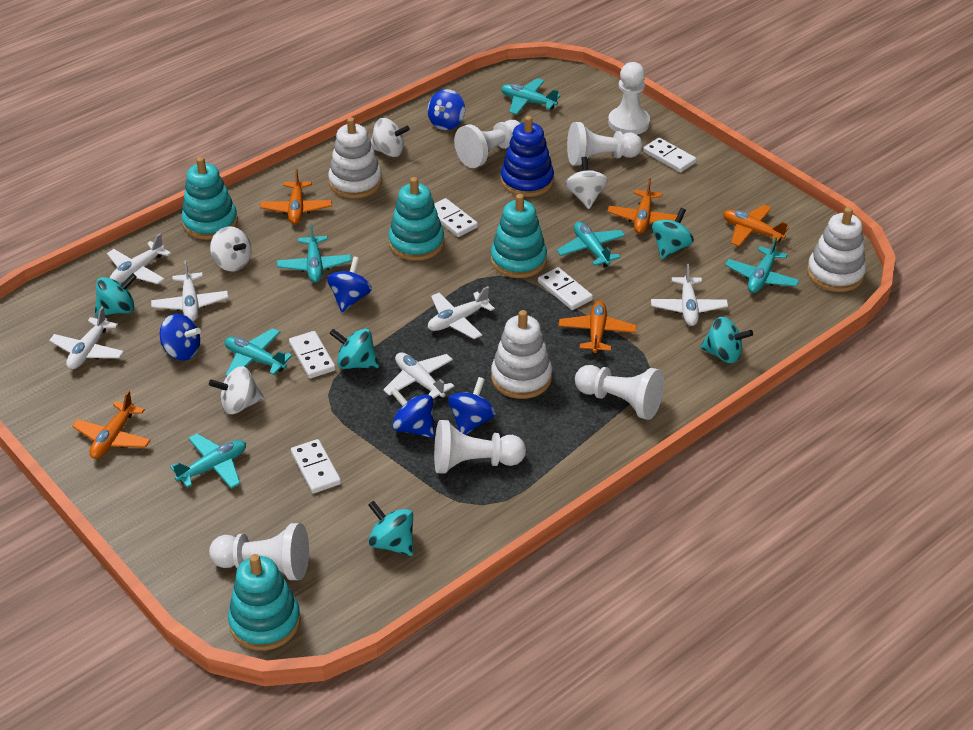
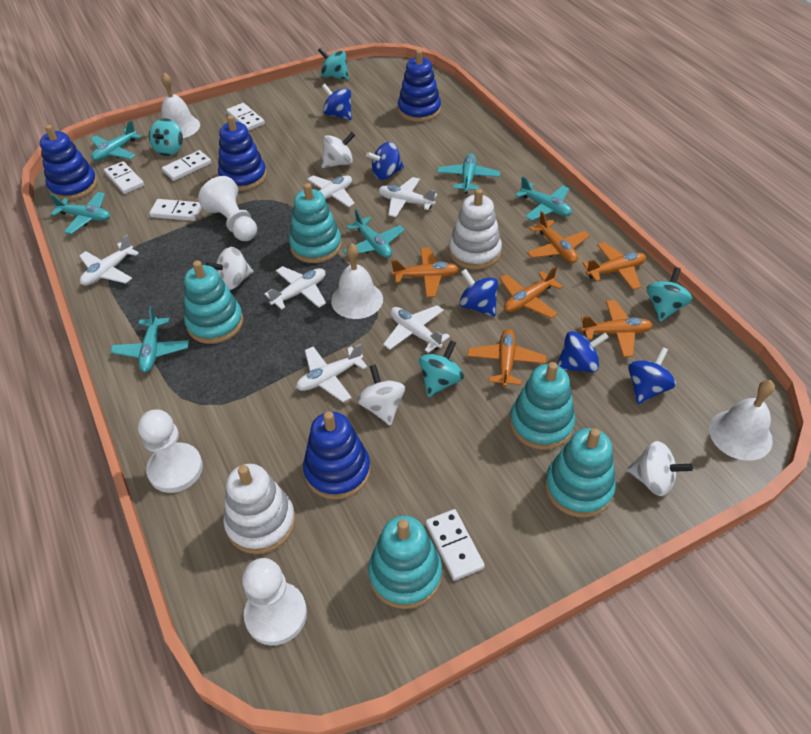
blue stacking toy: [501,116,554,197] = 1 -> [40,125,97,200] [218,115,267,191] [303,411,371,500] [398,50,441,122] = 4
orange plane: [72,391,151,459] [260,169,332,224] [559,301,637,354] [607,178,677,234] [723,205,789,246] = 5 -> [391,247,459,297] [467,329,546,387] [500,266,563,318] [527,211,589,263] [580,300,653,357] [582,242,646,290] = 6
turquoise spinning top: [95,273,137,317] [329,329,379,369] [368,500,413,556] [652,208,694,259] [700,317,753,363] = 5 -> [149,118,183,156] [318,47,349,80] [419,340,464,397] [647,267,693,322] = 4
turquoise stacking toy: [181,157,238,240] [228,554,301,651] [388,177,444,261] [491,194,547,278] = 4 -> [184,260,243,344] [289,183,342,263] [368,516,442,609] [510,362,575,450] [545,428,616,517] = 5
white bell: none = 0 -> [161,72,200,138] [331,243,383,319] [709,380,775,461] = 3
white pawn: [209,523,309,580] [434,420,526,474] [454,120,521,168] [567,122,642,166] [575,365,664,420] [608,62,650,134] = 6 -> [138,410,203,493] [198,176,257,241] [242,558,307,645] = 3
white stacking toy: [328,117,382,198] [491,310,552,399] [807,207,866,292] = 3 -> [223,464,296,554] [449,189,502,270] = 2

